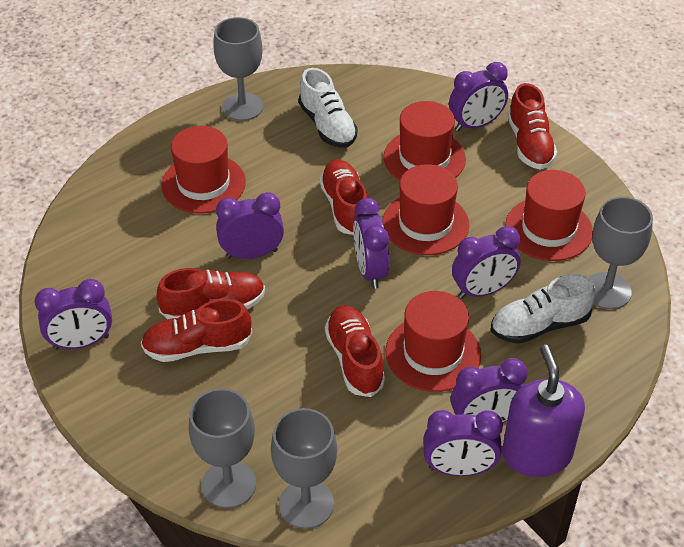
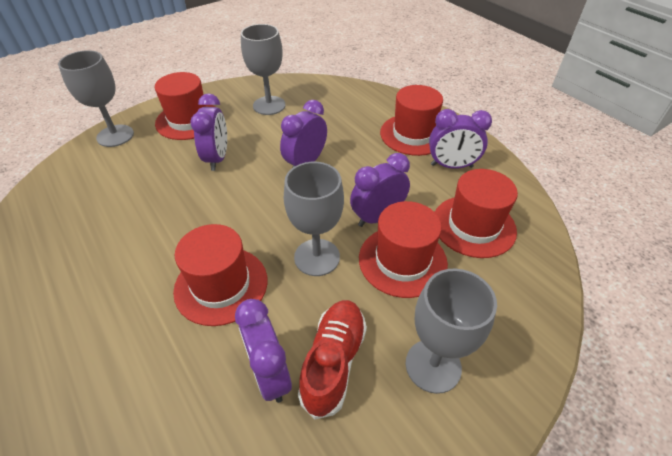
purple clock: [35,279,112,350] [216,192,284,259] [353,198,389,289] [423,410,503,476] [449,62,508,131] [451,358,528,423] [452,226,521,299] = 7 -> [190,93,227,171] [235,299,292,403] [280,100,327,168] [350,153,410,227] [429,109,492,169] = 5
purple soap dispenser: [502,345,585,477] = 1 -> none = 0
red shoe: [141,299,252,362] [157,268,265,319] [320,160,368,235] [325,305,386,397] [507,83,557,170] = 5 -> [298,300,367,419] = 1
white shoe: [298,68,358,148] [491,274,596,344] = 2 -> none = 0

